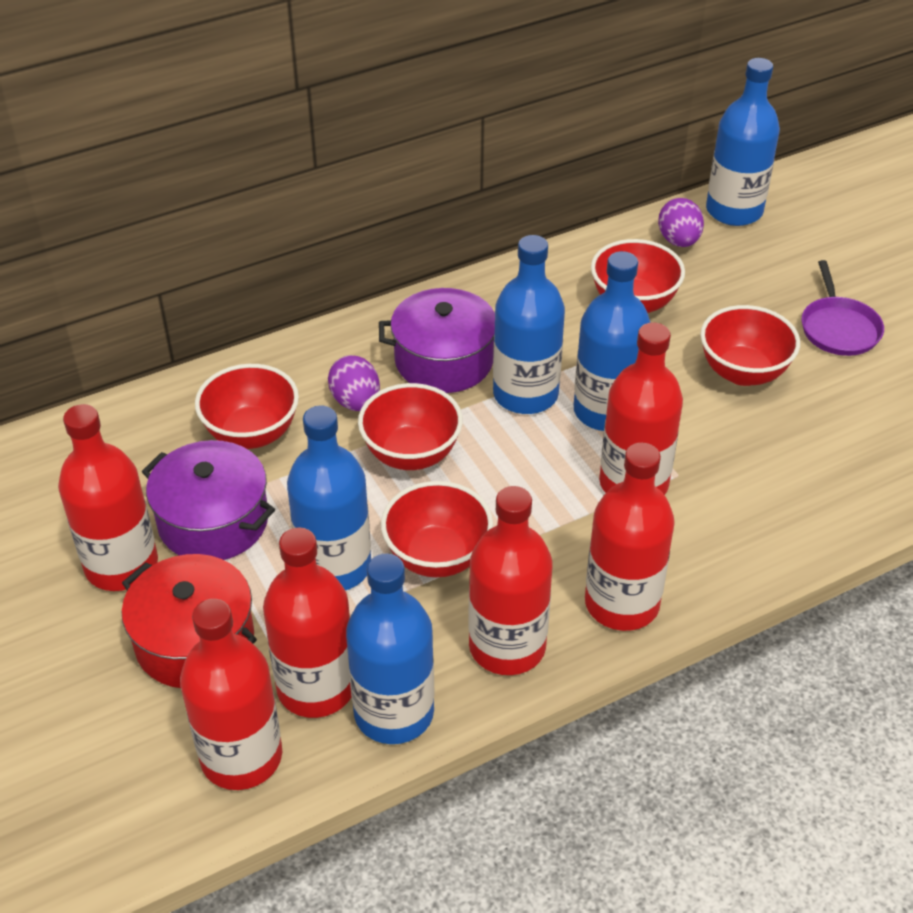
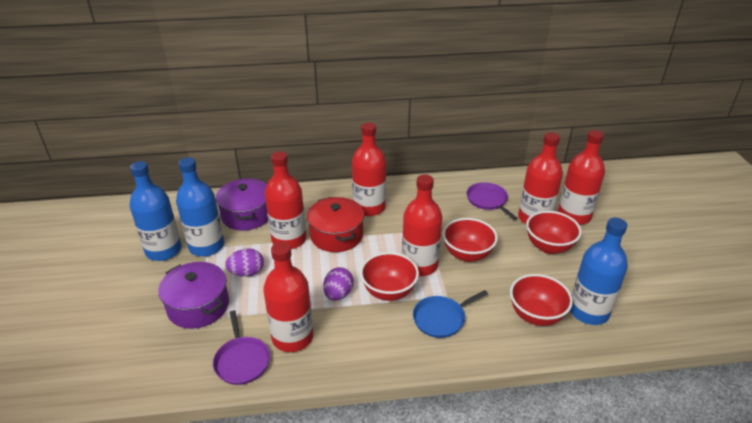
blue bottle: [287,405,371,590] [346,553,435,744] [493,235,565,414] [574,251,651,431] [706,58,780,226] = 5 -> [130,161,182,261] [176,157,224,257] [570,218,628,325] = 3
blue pan: none = 0 -> [413,290,488,338] = 1
purple pan: [802,260,884,356] = 1 -> [213,310,270,385] [467,182,517,220] = 2
red bowl: [195,364,299,449] [358,383,463,470] [381,481,493,577] [591,239,685,313] [700,305,800,386] = 5 -> [360,252,419,301] [443,218,498,262] [510,274,573,326] [526,211,582,254] = 4

